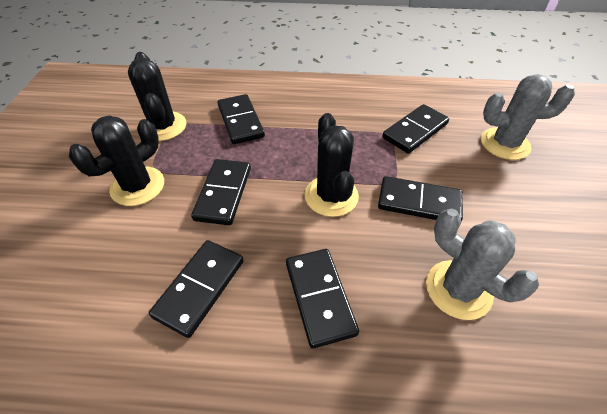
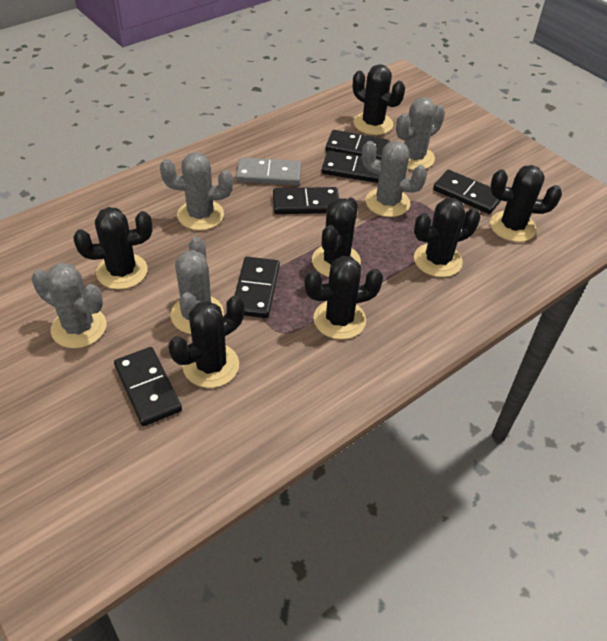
black cactus: [69,115,164,206] [128,52,186,141] [305,113,359,217] = 3 -> [73,207,152,289] [168,295,244,388] [304,256,383,340] [312,198,361,277] [353,64,405,135] [414,198,481,277] [490,165,562,242] = 7
grey cactus: [426,209,539,320] [481,74,575,160] = 2 -> [32,263,106,348] [160,152,233,230] [170,237,224,334] [362,141,427,217] [396,97,445,170] = 5
grey domino: none = 0 -> [236,157,301,185] = 1

